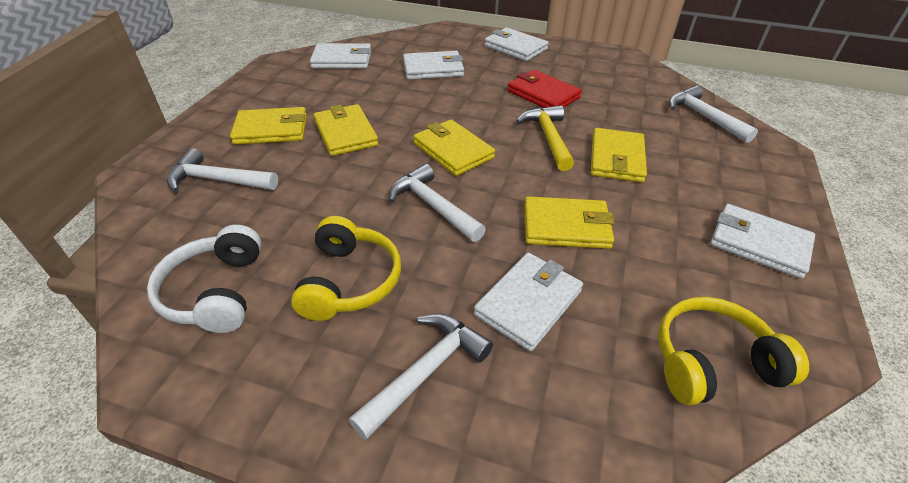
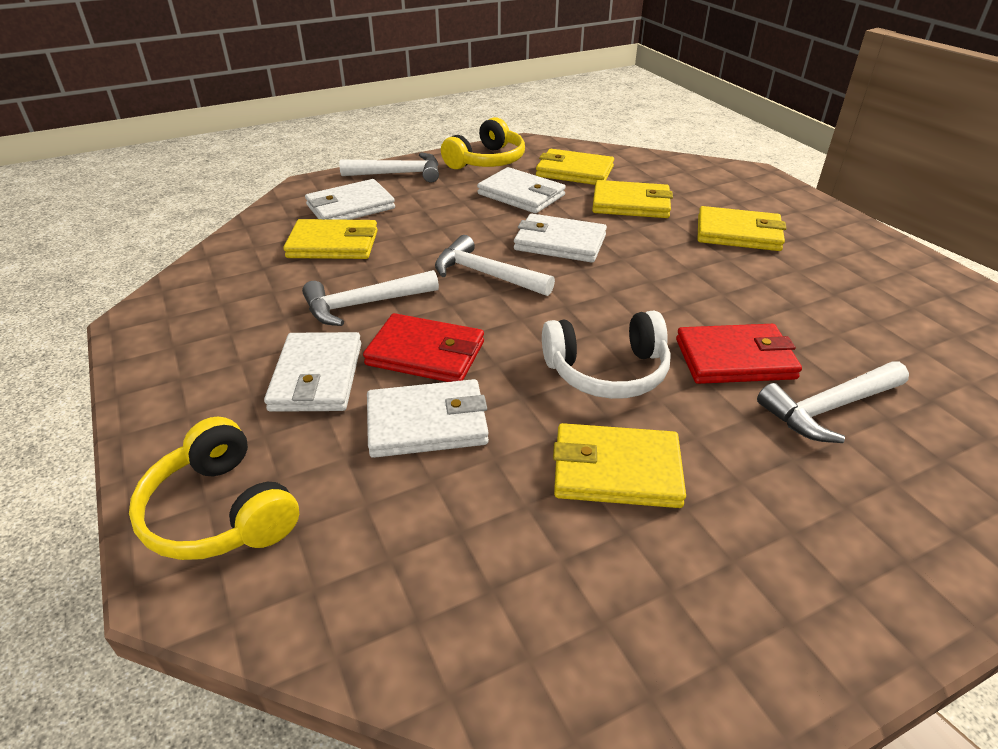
red wallet: [507,70,582,108] = 1 -> [363,313,484,382] [676,324,802,384] = 2
yellow hammer: [516,105,574,171] = 1 -> none = 0

